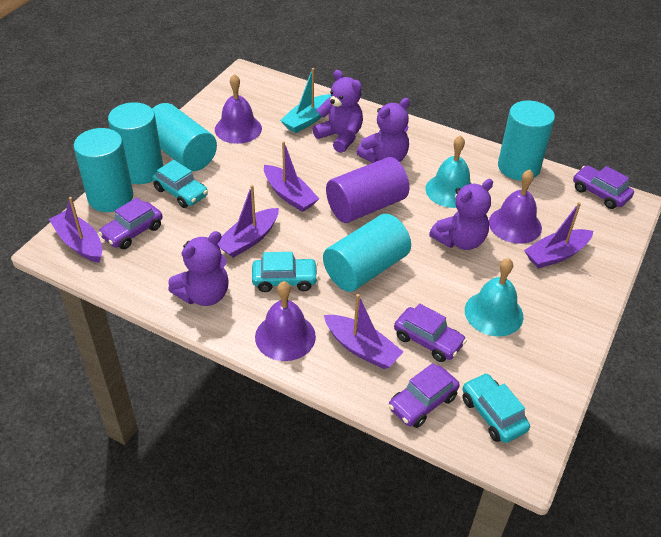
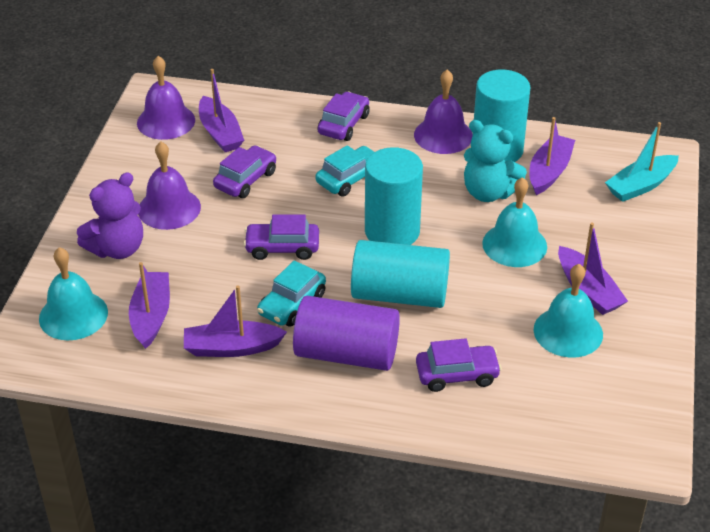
purple teddy bear: [168,231,229,306] [313,70,363,153] [356,98,410,163] [429,179,493,250] = 4 -> [77,172,143,259] = 1
turquoise bell: [426,135,472,208] [465,258,523,336] = 2 -> [39,247,108,340] [482,177,547,267] [534,264,603,358] = 3
turquoise car: [152,160,208,208] [252,252,318,292] [462,373,530,443] = 3 -> [257,260,326,327] [315,145,374,197] = 2
turquoise cylinder: [74,128,133,212] [108,102,163,184] [152,103,217,171] [323,214,411,292] [498,100,555,181] = 5 -> [351,240,450,308] [365,147,423,245] [472,70,531,162] = 3
turquoise teddy bear: none = 0 -> [464,120,527,202] = 1

